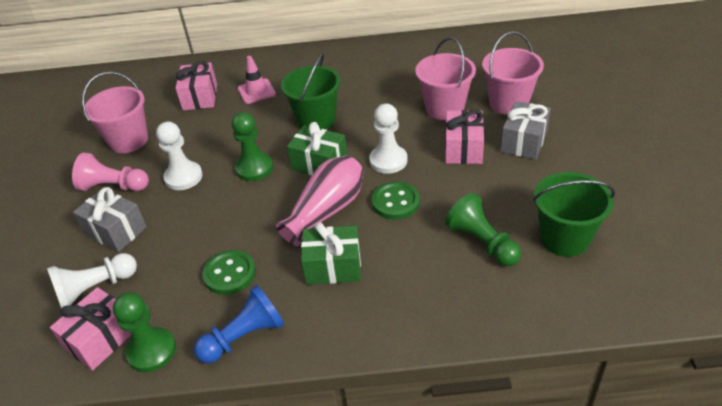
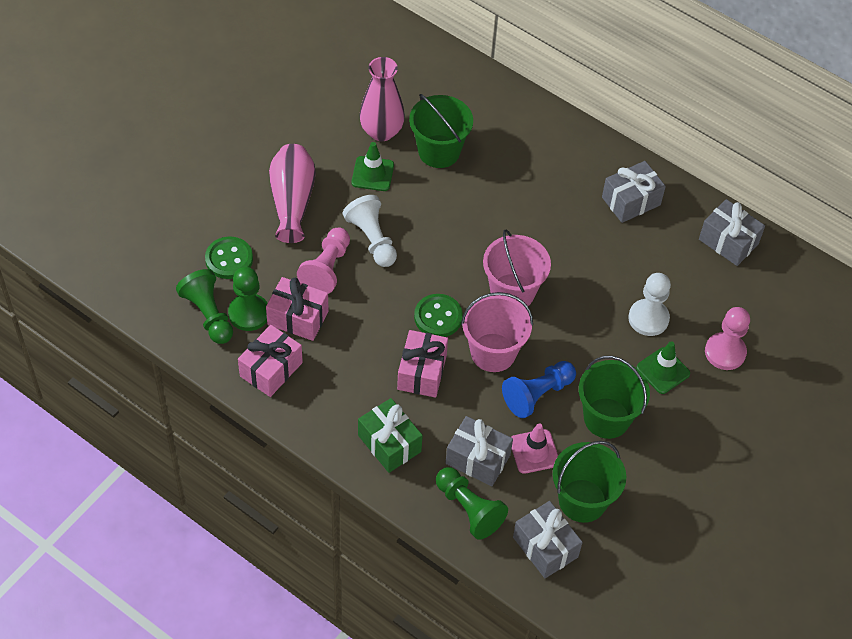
green bucket: [281,53,341,130] [533,172,615,257] = 2 -> [409,94,473,168] [553,441,626,523] [579,356,650,439] = 3
green gift: [287,122,347,176] [301,222,361,285] = 2 -> [358,398,423,473] = 1
green traffic cone: none = 0 -> [352,142,394,191] [636,341,690,394] = 2
grey gift: [73,187,147,252] [500,101,551,160] = 2 -> [446,416,513,486] [513,501,583,578] [602,161,666,223] [699,199,765,266] = 4
pink bucket: [82,72,148,153] [415,37,476,120] [482,31,544,115] = 3 -> [461,292,533,372] [483,229,551,306] = 2
pink pawn: [72,152,149,191] = 1 -> [297,227,350,294] [705,307,750,370] = 2
pink vase: [275,155,363,246] = 1 -> [269,144,316,243] [359,57,405,141] = 2
white pawn: [47,253,137,309] [156,122,203,190] [369,104,407,174] = 3 -> [343,195,397,267] [628,273,671,336] = 2

